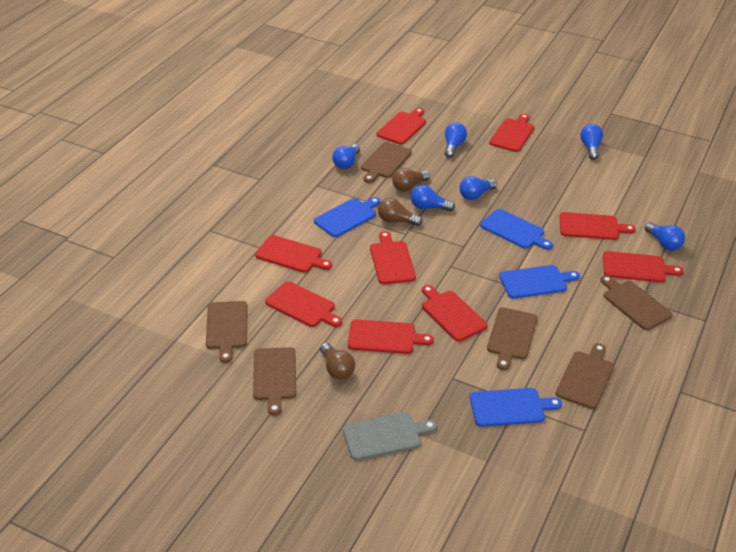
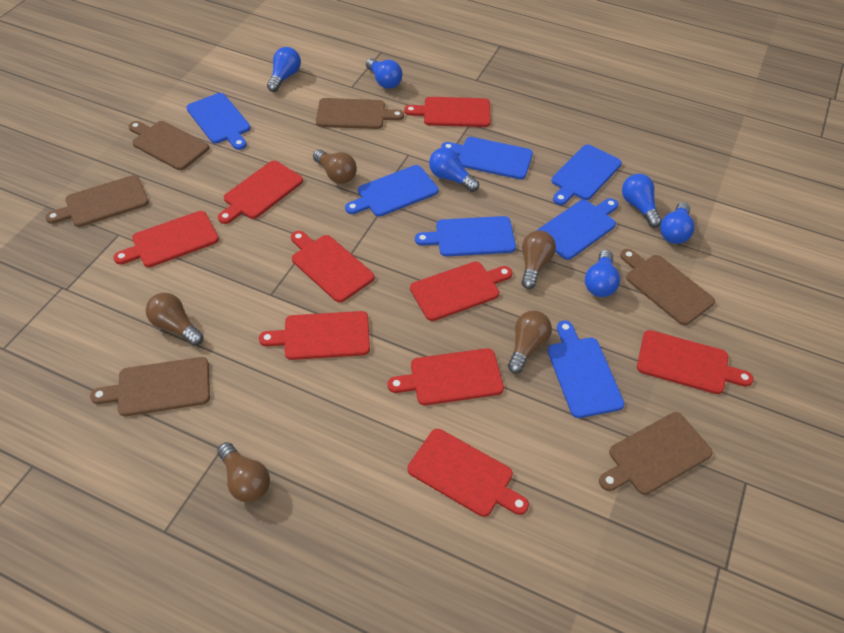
blue cutting board: [314,197,381,237] [470,388,562,427] [480,209,553,250] [499,265,580,299] = 4 -> [186,93,250,150] [345,165,438,217] [415,216,516,257] [441,137,533,179] [536,198,618,260] [548,321,625,418] [552,144,622,205] = 7
brown light bulb: [320,343,355,380] [378,198,423,226] [392,168,430,192] = 3 -> [146,293,204,346] [217,442,270,502] [313,150,357,184] [508,311,552,374] [521,230,556,289] = 5
grey cutting board: [343,413,437,460] = 1 -> none = 0

